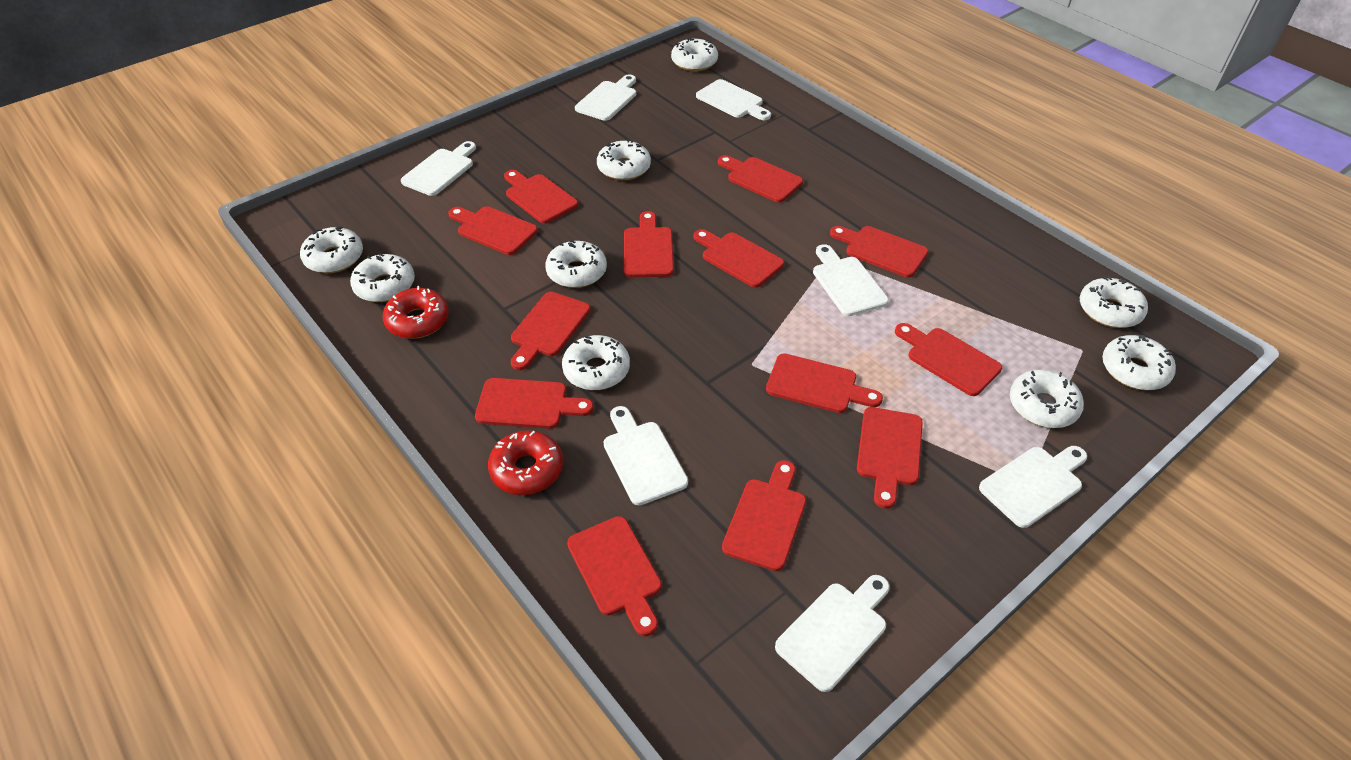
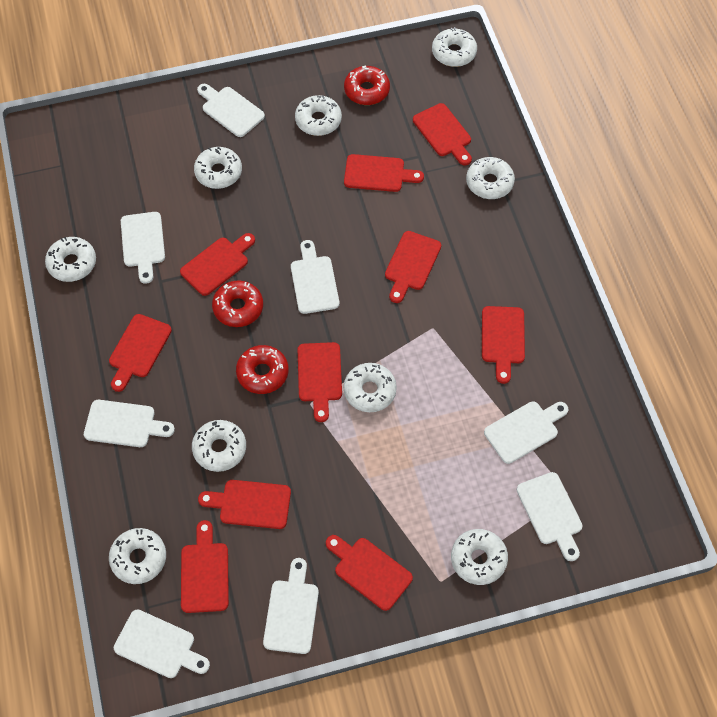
red cutting board: [448,206,538,255] [475,378,594,429] [504,170,578,224] [511,292,590,370] [567,516,662,636] [624,211,674,278] [694,229,784,288] [718,155,803,203] [722,460,806,571] [766,354,883,413] [830,226,928,278] [857,407,923,509] [895,323,1002,396] = 13 -> [109,314,172,392] [180,233,255,296] [181,520,229,613] [198,480,291,529] [298,342,342,422] [326,535,413,611] [344,154,424,192] [385,231,441,303] [413,103,472,166] [482,306,525,384] = 10
red donut: [382,286,449,339] [488,430,563,495] = 2 -> [212,280,263,327] [236,345,289,394] [344,65,390,105] = 3
white cutting board: [401,141,476,196] [575,74,636,121] [604,406,688,505] [696,79,771,120] [775,575,890,692] [813,244,889,316] [979,446,1087,528] = 7 -> [84,400,175,447] [114,609,210,678] [121,212,165,284] [197,84,265,137] [263,558,319,654] [291,240,340,314] [484,401,568,464] [517,472,583,561] = 8

